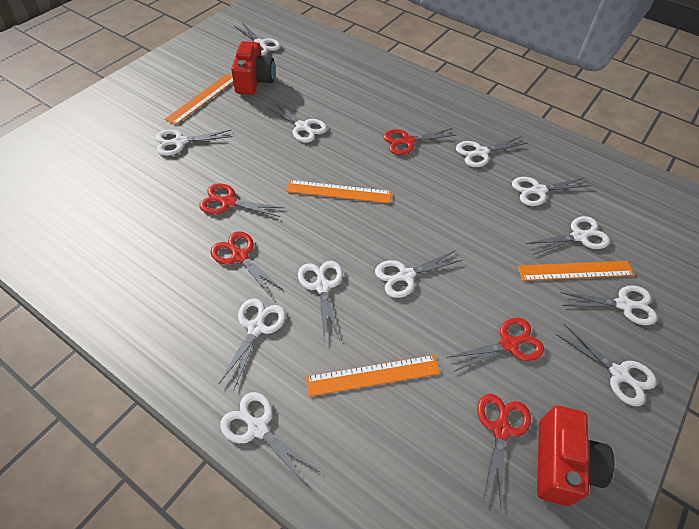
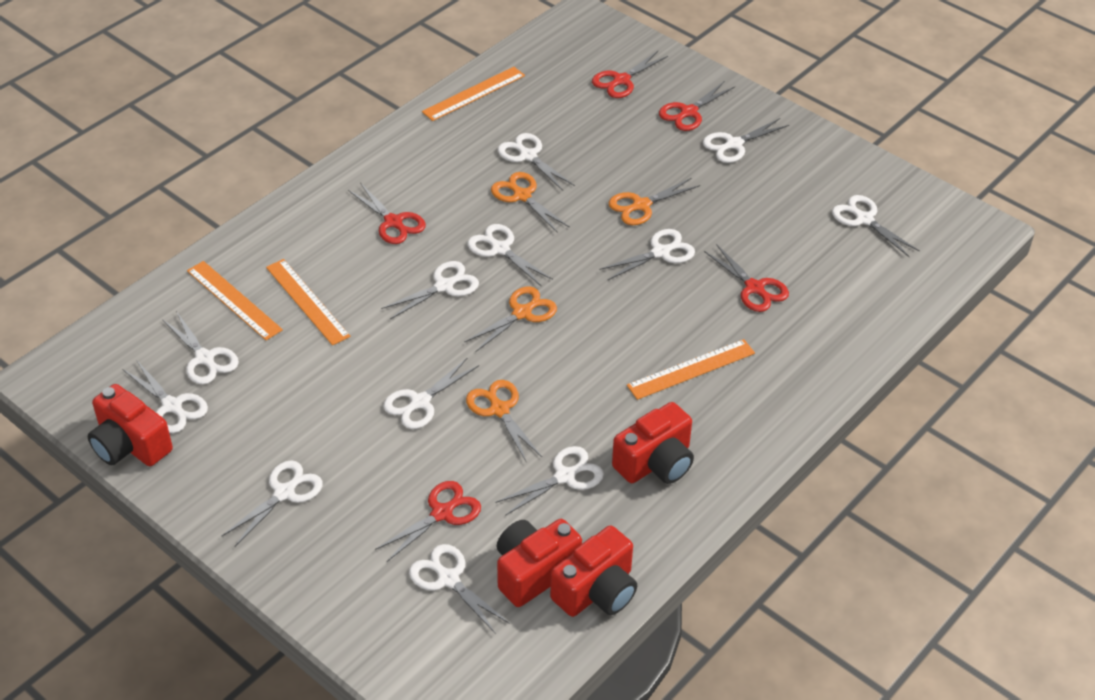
orange scissors: none = 0 -> [464,287,557,352] [466,380,542,463] [491,172,570,233] [609,178,700,225] = 4
red camera: [231,41,275,95] [537,406,614,506] = 2 -> [88,384,173,466] [497,519,582,607] [550,525,637,617] [612,402,694,484] = 4

